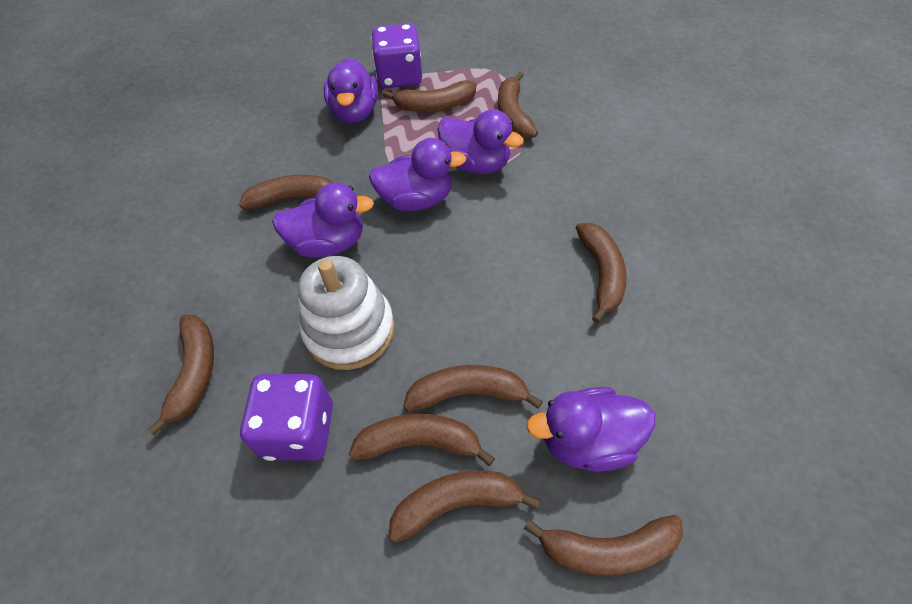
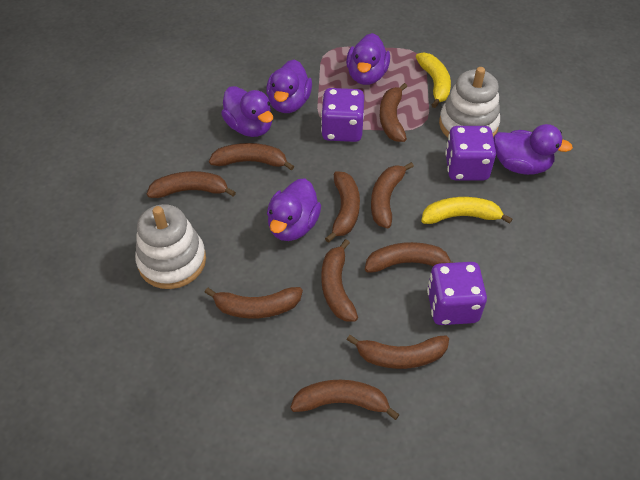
brown banana: [147,315,214,435] [239,175,333,210] [349,414,495,466] [383,80,477,112] [389,470,540,543] [403,365,543,411] [498,72,538,138] [524,515,683,576] [575,223,627,323] = 9 -> [147,171,236,198] [204,287,303,319] [209,143,294,171] [290,380,400,420] [321,239,358,322] [325,171,360,243] [347,335,449,369] [365,242,454,273] [371,162,414,228] [380,83,407,142] = 10
purple dice: [240,374,333,461] [371,23,422,88] = 2 -> [321,88,364,142] [427,262,487,325] [445,126,496,180] = 3
white stacking toy: [298,256,395,370] = 1 -> [135,204,206,289] [439,67,500,137] = 2
yellow banana: none = 0 -> [416,52,451,108] [421,197,512,224] = 2

